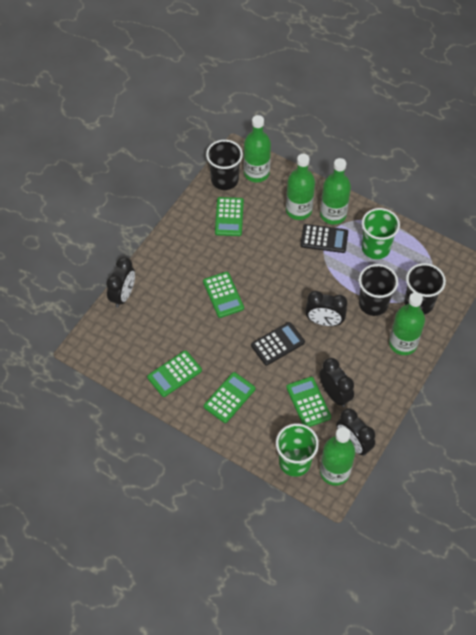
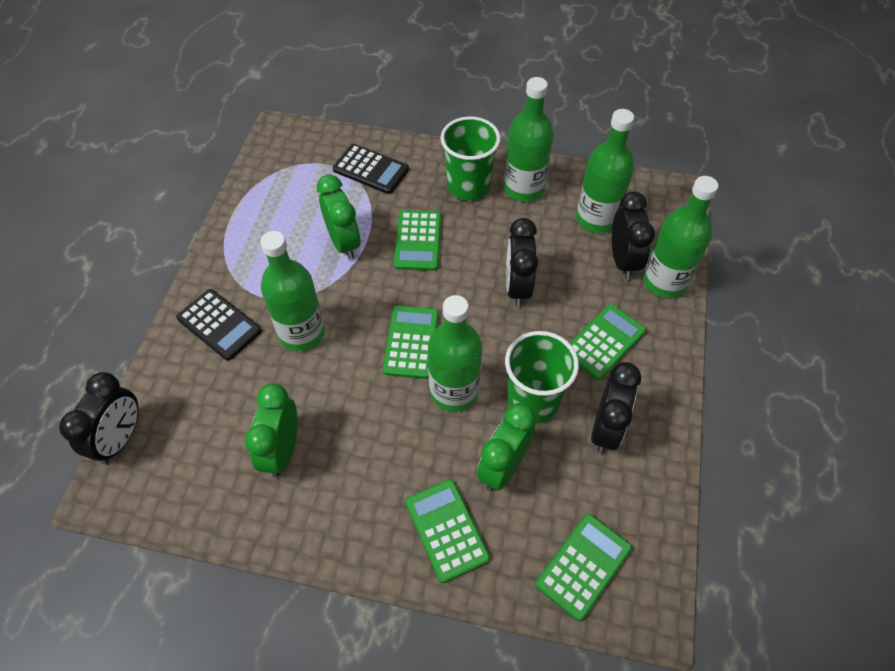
black cup: [206,140,243,190] [359,264,398,316] [404,263,446,315] = 3 -> none = 0
green clock: none = 0 -> [245,383,298,478] [317,175,361,260] [477,403,536,491] = 3

